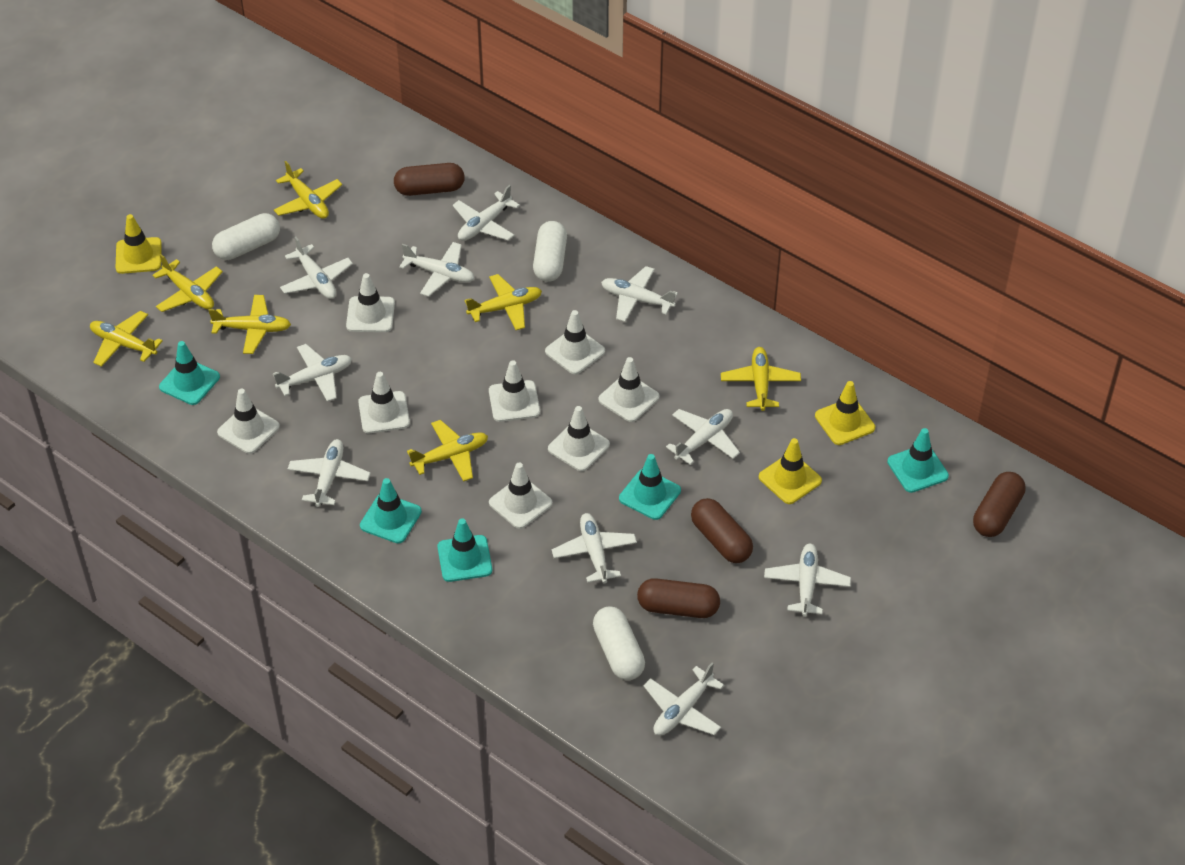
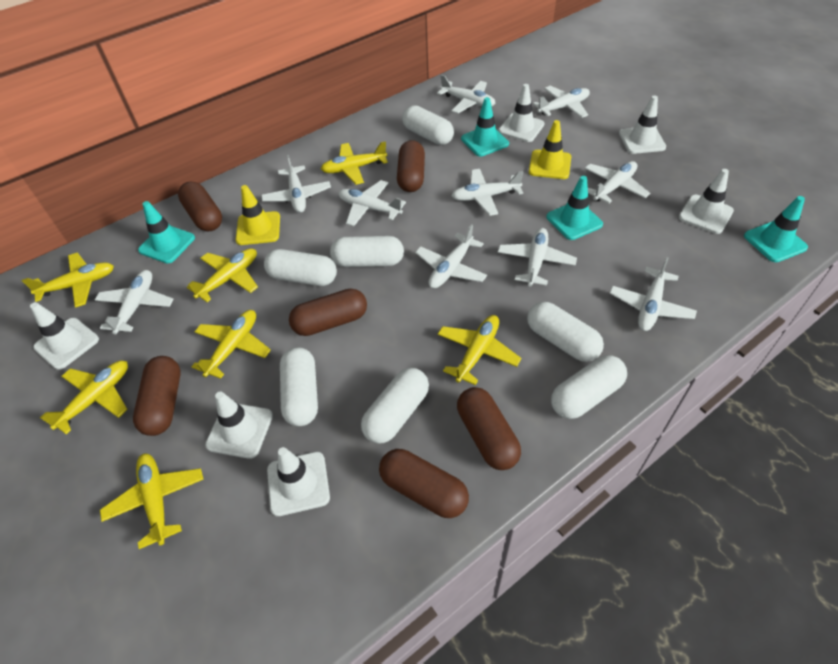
brown capsule: [394,163,465,196] [637,578,720,618] [691,498,753,563] [973,472,1026,537] = 4 -> [133,356,181,436] [178,182,222,231] [289,289,367,336] [379,449,469,518] [397,140,425,192] [457,387,521,470] = 6
turquoise traffic cone: [159,341,220,405] [360,478,422,543] [437,518,492,582] [619,454,681,520] [887,428,949,493] = 5 -> [138,201,195,264] [461,97,509,156] [546,176,603,240] [744,196,808,262] = 4
white capsule: [212,213,280,260] [533,221,567,282] [593,606,645,680] = 3 -> [264,249,337,286] [280,347,318,426] [330,236,404,267] [361,368,429,444] [402,105,454,145] [527,302,604,362] [551,355,627,419] = 7
white traffic cone: [217,389,280,454] [346,273,395,332] [358,372,410,433] [489,360,540,422] [489,463,553,529] [545,310,605,374] [548,406,610,471] [598,357,660,422] = 8 -> [30,302,99,370] [205,392,273,459] [267,447,330,516] [498,84,545,142] [619,96,666,154] [679,169,734,234] = 6
yellow traffic cone: [116,214,162,274] [759,438,822,504] [815,381,875,445] = 3 -> [236,185,280,245] [529,120,571,179] = 2

